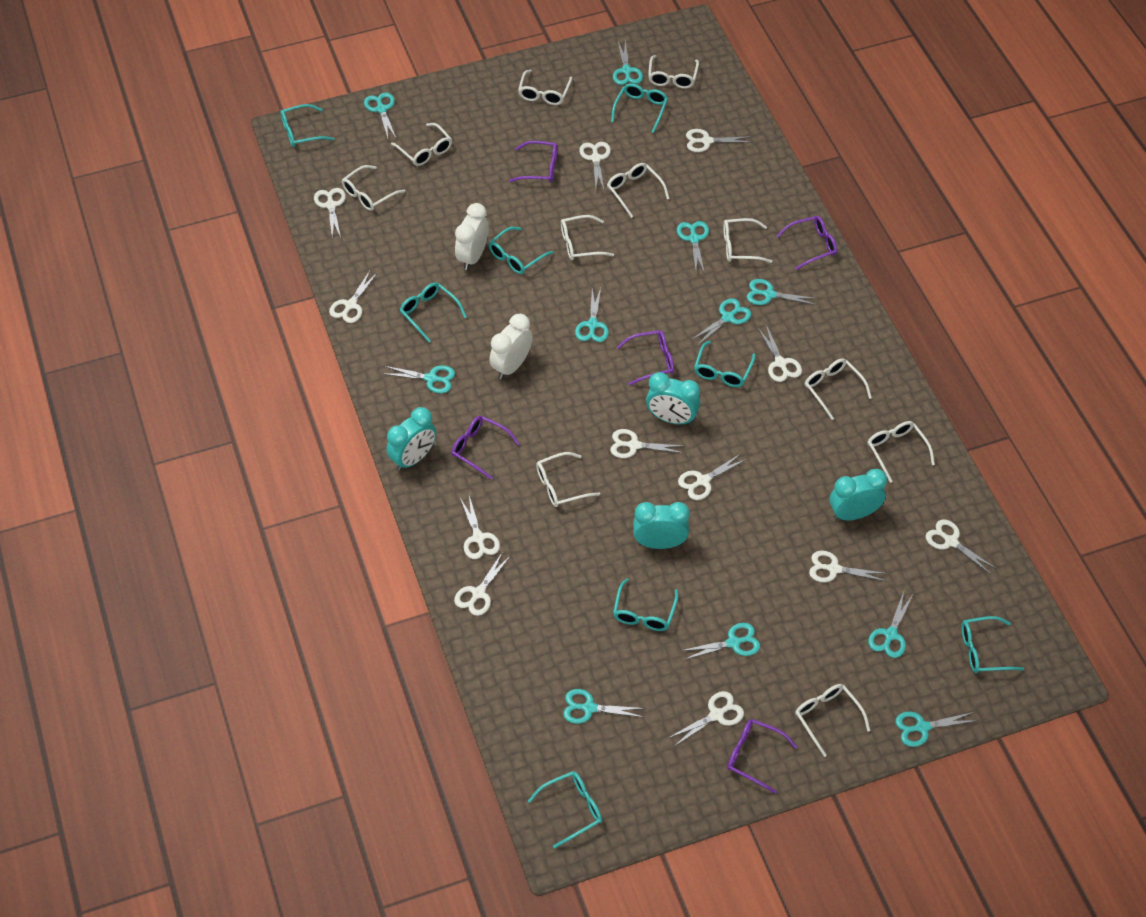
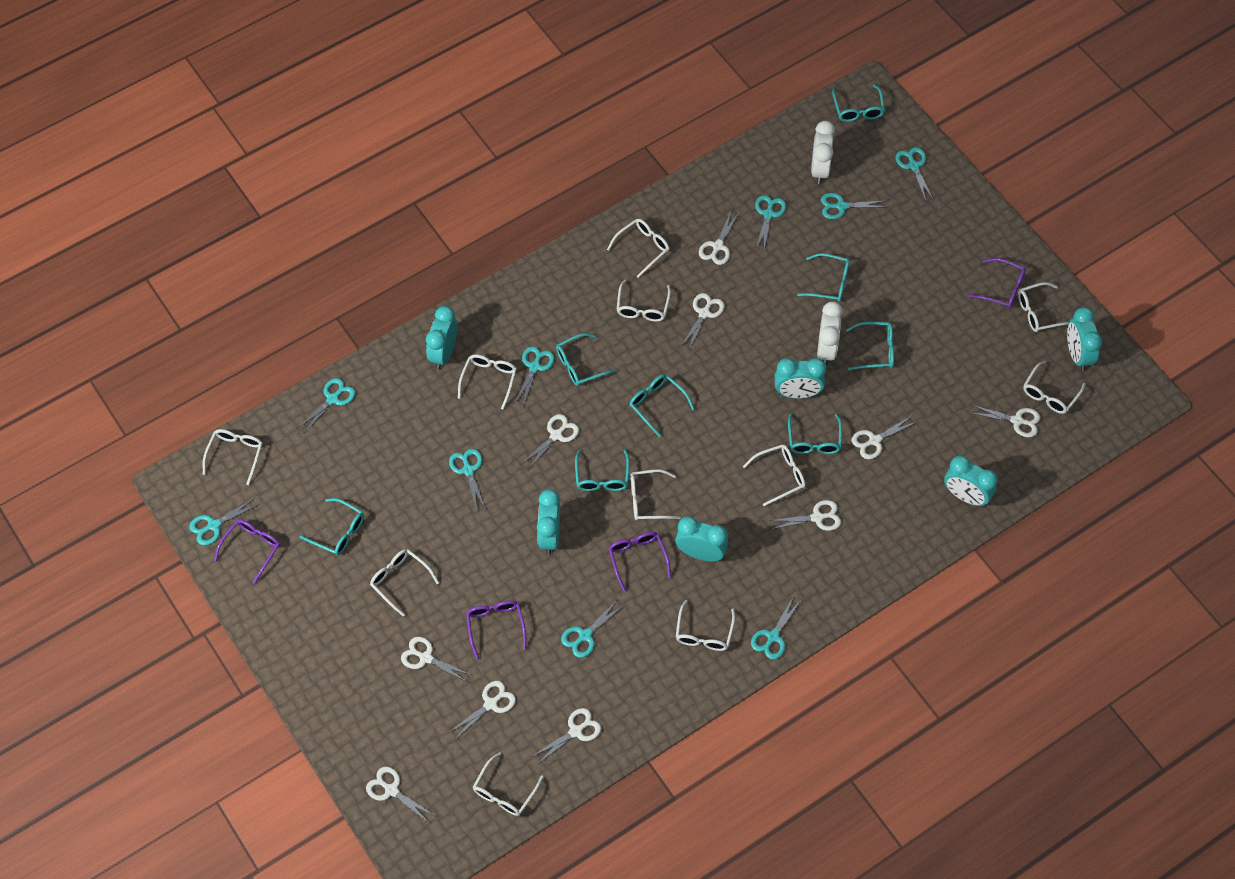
purple glasses: [452,416,519,480] [509,141,558,183] [617,330,674,386] [727,719,797,793] [777,216,837,270] = 5 -> [214,519,280,584] [466,600,526,659] [608,532,671,592] [968,258,1026,308] = 4
turquoise clock: [386,407,436,471] [633,502,690,549] [646,372,700,425] [830,469,887,521] = 4 -> [426,306,457,369] [537,489,560,554] [675,516,728,562] [775,358,826,399] [944,456,998,507] [1067,307,1102,371] = 6
turquoise scissors: [364,93,396,138] [385,365,455,393] [563,689,645,724] [575,288,609,342] [613,39,643,85] [677,221,709,274] [680,623,760,660] [691,298,751,346] [747,279,818,305] [868,592,914,658] [895,712,978,747] = 11 -> [189,498,259,545] [298,378,355,433] [449,449,486,510] [515,346,554,405] [561,599,624,658] [751,596,802,659] [755,195,786,249] [821,193,884,219] [896,147,933,201] = 9
white scissors: [314,188,346,238] [329,271,378,323] [454,553,511,616] [460,496,500,559] [579,142,611,190] [610,429,683,458] [669,691,744,746] [678,454,747,500] [686,129,752,152] [758,325,802,382] [809,551,888,582] [926,520,996,574] = 12 -> [366,767,435,824] [401,637,472,683] [450,681,516,738] [521,414,579,469] [531,708,601,763] [681,293,724,349] [699,212,739,265] [769,500,841,531] [851,416,916,459] [971,405,1040,437] = 10

